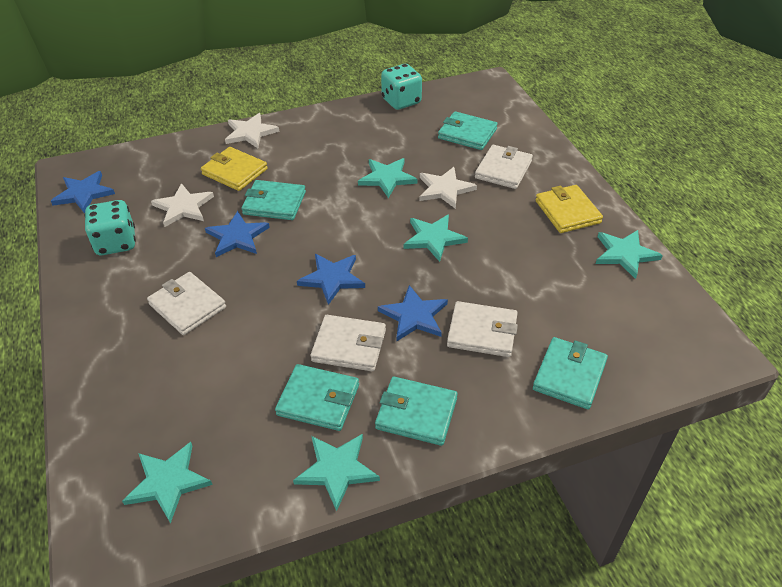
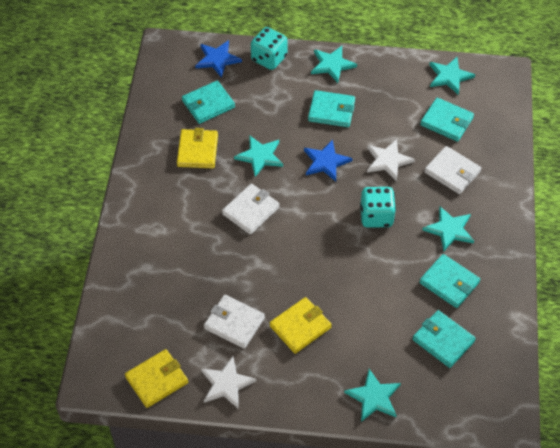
blue star: [51,171,115,213] [205,211,270,257] [297,254,365,305] [378,285,448,341] = 4 -> [195,40,242,78] [304,139,353,182] = 2
white star: [151,183,214,227] [225,113,279,148] [419,167,477,209] = 3 -> [201,356,256,409] [367,139,415,181] = 2
white wallet: [147,272,226,335] [311,315,386,371] [447,301,518,357] [475,145,533,189] = 4 -> [204,295,265,349] [222,183,280,234] [424,146,481,194] = 3
yellow wallet: [201,147,268,191] [536,185,603,233] = 2 -> [125,349,188,408] [177,128,218,168] [270,297,332,354] = 3

